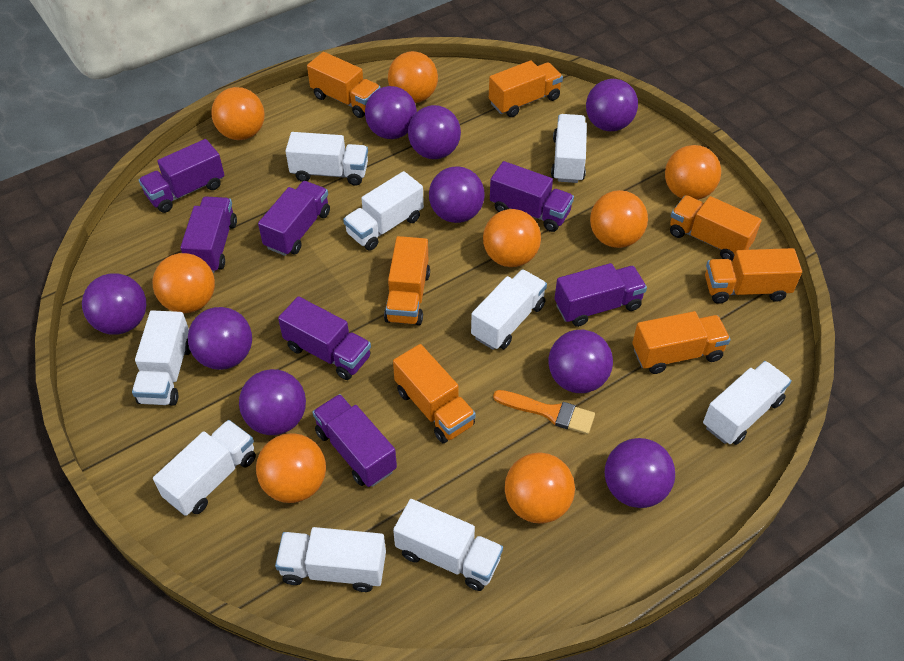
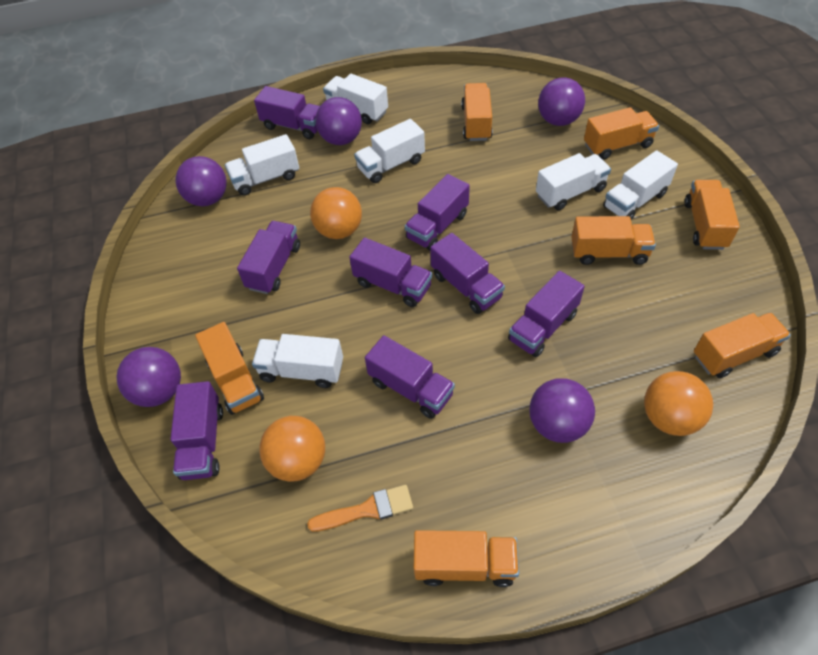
orange ball: [153,253,215,313] [211,87,265,140] [256,433,326,503] [388,51,438,103] [483,209,541,267] [505,452,575,524] [590,190,648,248] [665,145,721,200] = 8 -> [259,416,325,482] [310,187,362,239] [644,371,713,436] = 3
purple ball: [82,273,146,335] [188,307,252,370] [239,369,306,435] [365,86,417,139] [408,105,461,159] [429,166,485,223] [548,330,613,393] [586,79,638,131] [605,438,675,508] = 9 -> [116,347,181,407] [176,156,227,206] [316,97,362,145] [529,378,595,443] [538,77,585,126] = 5
purple truck: [139,139,225,213] [180,197,237,273] [258,181,330,256] [278,296,371,380] [312,394,397,487] [490,161,574,232] [554,263,647,327] = 7 -> [170,381,223,480] [237,221,300,294] [254,86,320,139] [349,238,432,307] [365,335,455,419] [405,174,470,250] [430,233,505,314] [508,271,585,357] = 8
white truck: [132,310,191,406] [153,420,256,516] [275,527,386,592] [286,132,368,186] [343,171,424,251] [393,499,503,591] [471,269,547,350] [551,114,587,183] [703,361,792,445] = 9 -> [225,134,299,196] [252,334,343,388] [323,74,388,124] [354,119,425,183] [536,153,611,210] [603,150,678,220] = 6

